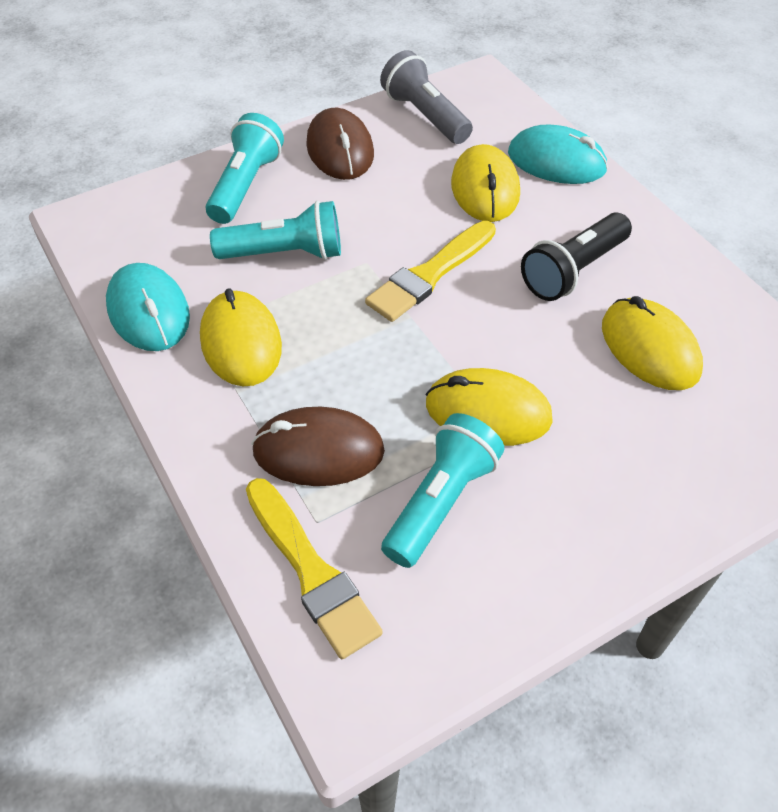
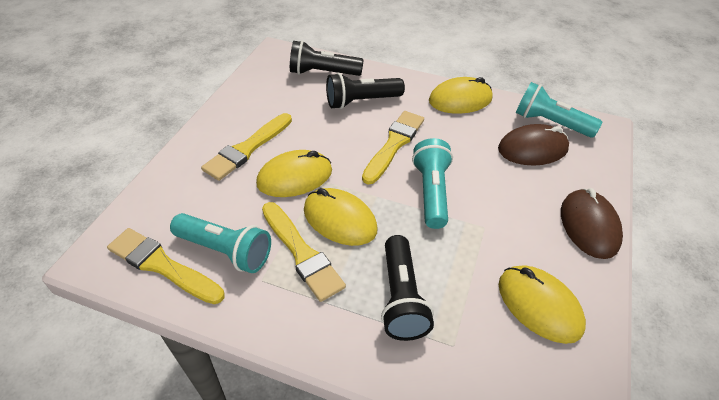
black flashlight: [521,212,632,301] = 1 -> [290,41,364,76] [326,73,405,109] [381,235,434,341] = 3
grey flashlight: [380,50,473,144] = 1 -> none = 0
turquoise mouse: [106,263,190,351] [508,125,608,184] = 2 -> none = 0
yellow brush: [246,478,383,659] [365,221,496,322] = 2 -> [107,228,225,304] [201,113,292,181] [262,202,346,302] [362,111,424,184] = 4

